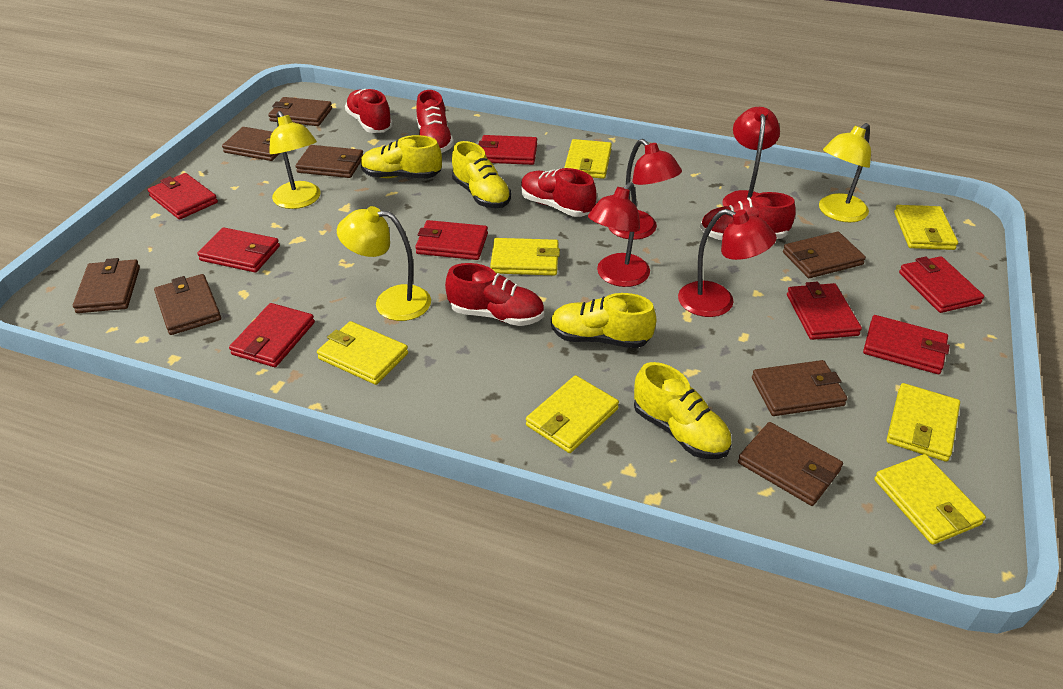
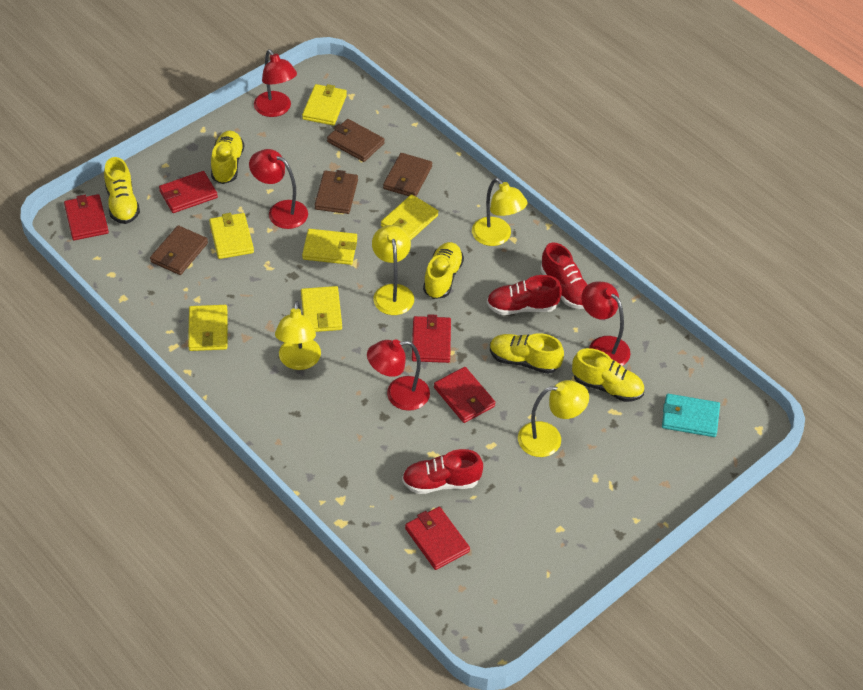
brown wallet: [73,258,140,313] [154,274,221,335] [222,127,280,161] [268,97,332,126] [295,145,363,178] [738,422,843,506] [752,360,848,416] [783,232,866,278] = 8 -> [150,225,208,275] [314,170,358,214] [327,119,385,162] [383,153,432,197] = 4
red shoe: [345,89,393,133] [416,90,454,153] [445,263,544,326] [521,168,597,217] [700,192,796,240] = 5 -> [402,449,483,494] [487,275,562,315] [541,242,588,309] = 3
red wallet: [147,173,218,220] [197,227,280,272] [229,303,315,367] [415,220,488,260] [478,135,537,165] [787,282,862,340] [863,315,950,374] [899,256,984,313] = 8 -> [64,194,109,240] [159,171,218,213] [405,507,470,570] [412,314,451,363] [434,367,495,423] = 5
turquoise wallet: none = 0 -> [662,394,720,437] = 1
yellow lamp: [269,111,320,209] [337,206,431,321] [819,123,871,222] = 3 -> [275,301,321,370] [372,225,414,315] [472,178,528,246] [518,380,589,457] = 4
yellow shoe: [361,135,442,178] [452,141,511,208] [551,293,657,348] [634,362,731,459] = 4 -> [104,157,140,224] [211,131,244,184] [423,242,464,299] [490,333,564,374] [572,348,644,402] = 5
yellow wallet: [317,321,408,385] [490,238,560,275] [526,375,619,453] [564,139,612,179] [874,454,986,545] [887,383,960,462] [894,205,958,250] = 7 -> [188,305,227,351] [209,213,254,259] [301,286,342,332] [302,84,347,125] [302,229,357,265] [381,195,438,241] = 6

